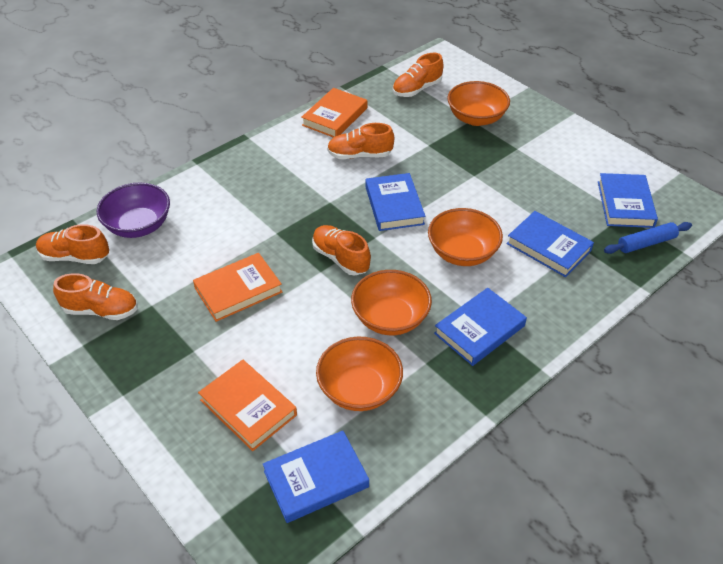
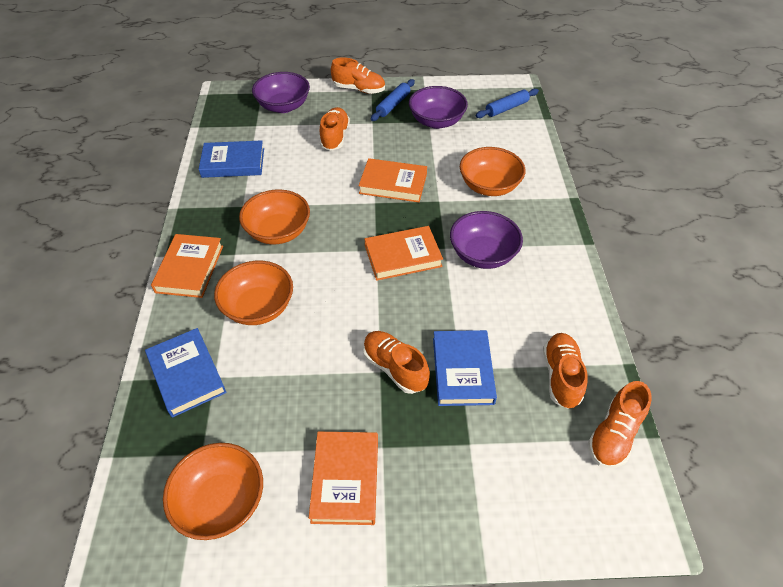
blue book: [263,430,369,523] [366,173,425,231] [434,288,527,366] [506,211,594,277] [598,173,658,228] = 5 -> [145,328,227,418] [199,140,264,178] [433,330,497,406] = 3
blue rolling pin: [604,222,692,254] = 1 -> [371,79,415,121] [476,88,539,118] = 2
orange book: [193,253,282,322] [198,360,297,451] [301,88,367,138] = 3 -> [151,234,223,298] [309,432,378,525] [358,158,427,202] [365,226,443,281] = 4
purple bowl: [96,183,170,238] = 1 -> [252,72,310,113] [409,86,468,129] [450,211,523,269] = 3

